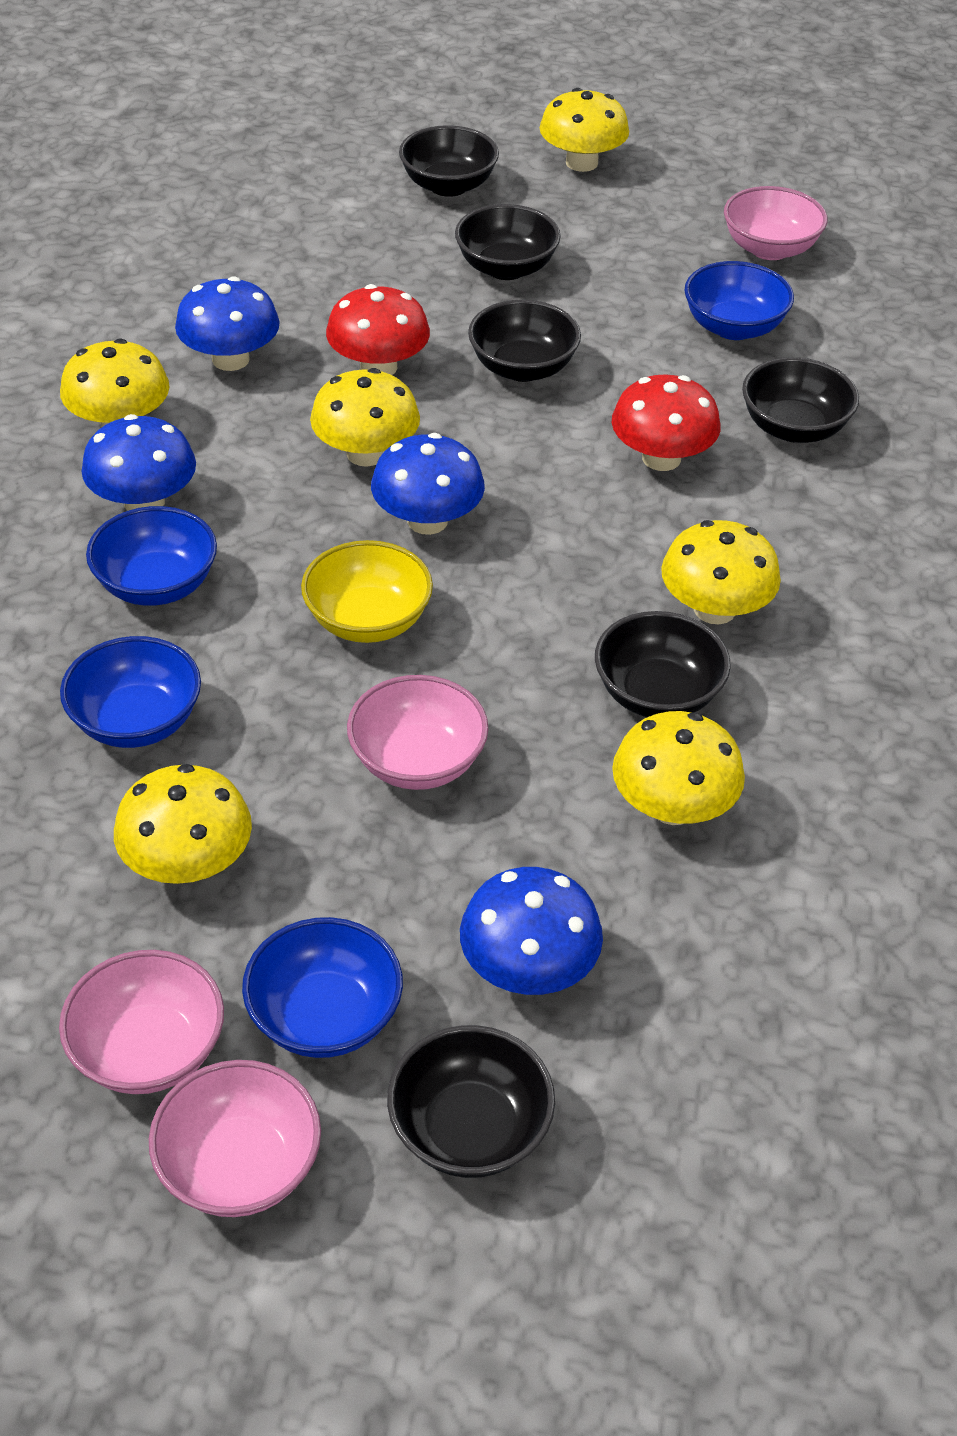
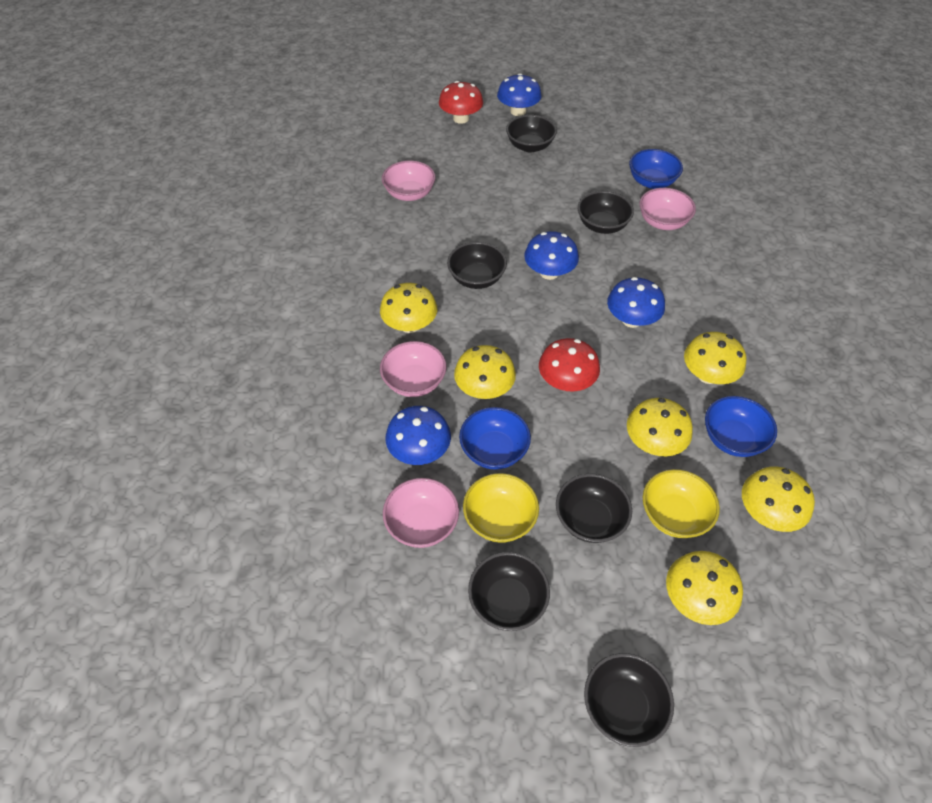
blue bowl: [60,636,201,748] [86,506,217,606] [242,917,403,1058] [684,261,794,340] = 4 -> [459,407,531,470] [629,149,683,189] [705,396,777,457] = 3
yellow bowl: [301,540,433,643] = 1 -> [463,473,539,543] [643,469,720,538] = 2

